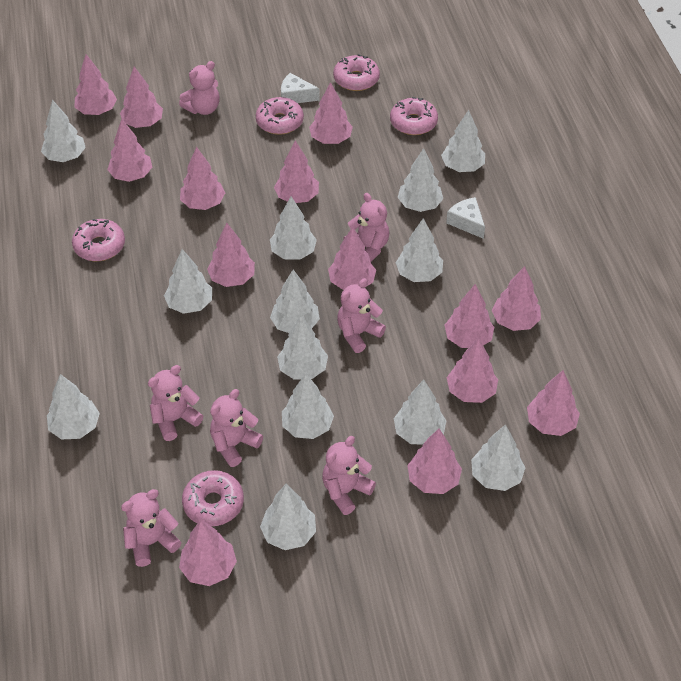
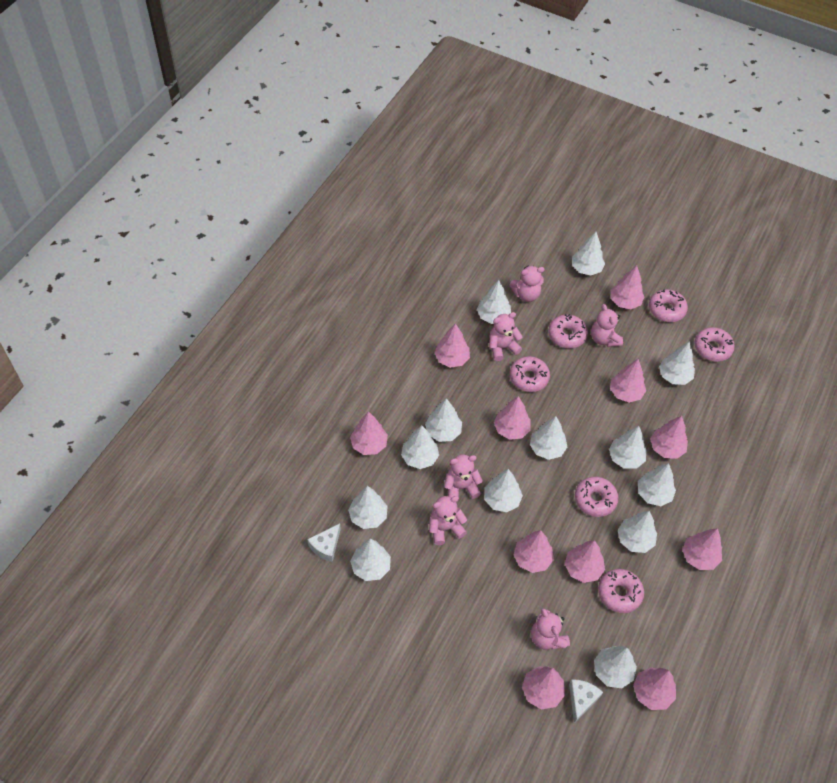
pink donut: [72,219,125,261] [182,470,244,526] [256,97,304,135] [333,54,380,91] [390,97,438,135] = 5 -> [510,356,550,392] [548,314,588,348] [575,477,618,517] [598,569,644,613] [649,289,688,322] [695,327,735,362] = 6
pink teddy bear: [121,489,182,567] [148,365,203,441] [179,61,220,115] [210,389,263,467] [322,436,376,515] [337,278,386,353] [343,193,389,262] = 7 -> [429,496,467,545] [444,454,483,499] [489,312,523,361] [509,266,545,302] [531,608,570,650] [591,304,623,347] = 6
pink tree: [75,54,117,115] [107,119,152,182] [120,66,163,128] [179,520,237,586] [180,147,225,210] [207,223,255,287] [274,141,319,203] [309,82,353,144] [328,227,376,290] [407,429,462,494] [444,284,494,348] [447,338,498,403] [492,266,541,331] [527,370,580,436] = 14 -> [350,411,388,455] [435,323,470,368] [494,396,531,440] [513,530,554,573] [522,666,565,709] [565,540,605,583] [610,359,646,403] [611,265,645,309] [633,667,676,710] [650,416,688,459] [682,528,722,570] = 11

